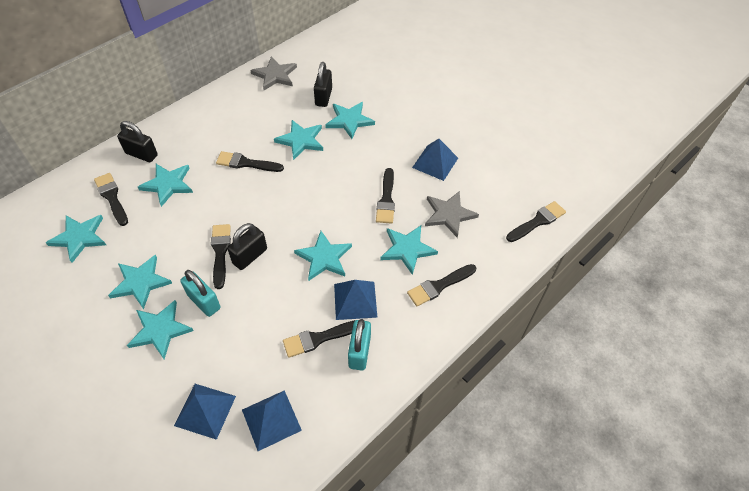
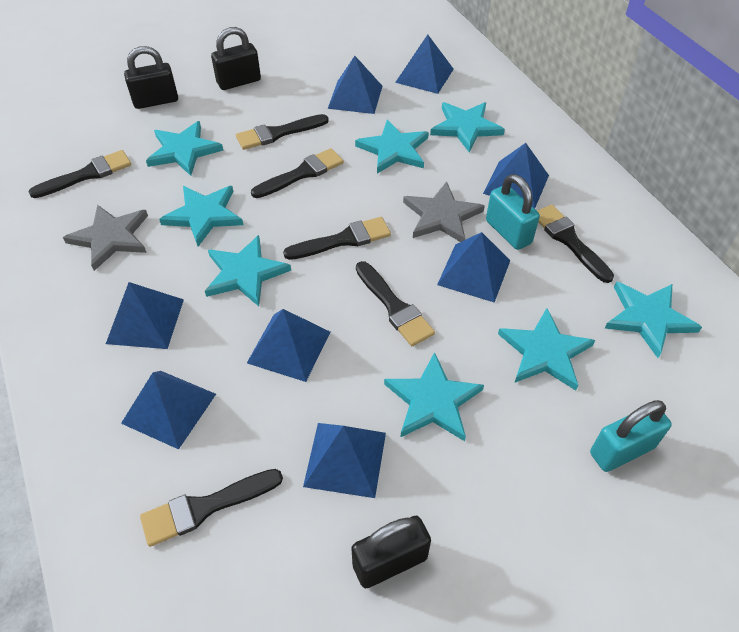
blue pyramid: [174,384,236,440] [242,390,302,451] [334,280,378,320] [412,139,458,181] = 4 -> [106,282,184,349] [121,371,216,449] [247,309,330,382] [303,423,386,498] [328,56,382,114] [395,35,454,94] [437,232,510,303] [483,143,549,209] = 8

